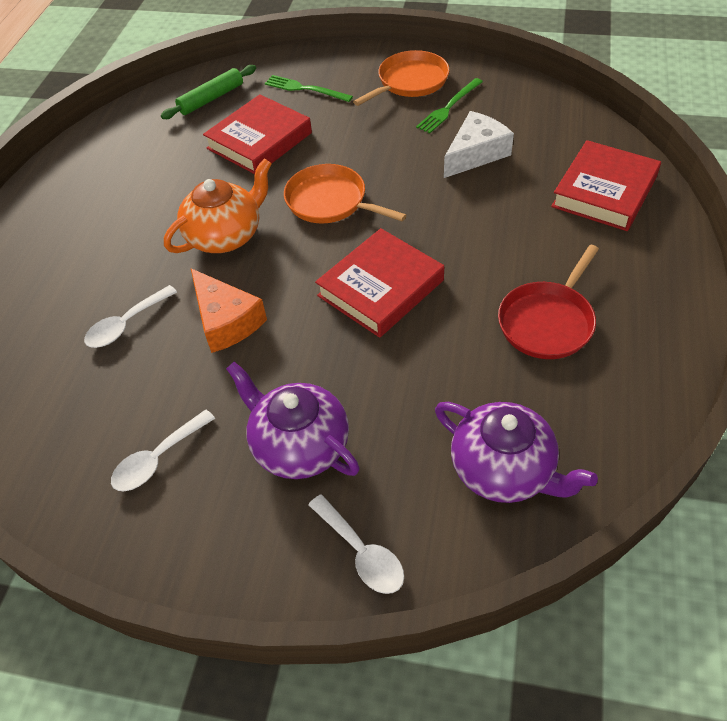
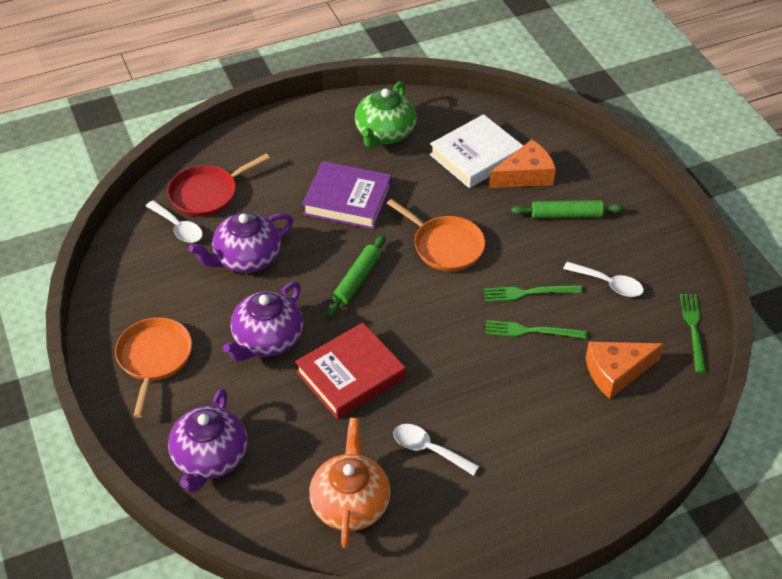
green fork: [265,75,353,102] [416,78,483,133] = 2 -> [484,285,583,302] [485,320,587,339] [680,294,706,373] = 3
green rolling pin: [161,65,256,119] = 1 -> [327,235,385,317] [511,200,624,219] = 2
green teapot: none = 0 -> [355,81,417,148] = 1
orange cheese: [191,268,267,353] = 1 -> [489,140,556,188] [586,342,664,399] = 2
purple book: none = 0 -> [302,161,392,230] = 1
purple teapot: [226,362,360,479] [435,402,598,503] = 2 -> [168,388,247,493] [189,212,293,273] [223,281,303,362] = 3
red book: [203,94,312,174] [315,228,444,338] [551,140,661,231] = 3 -> [295,323,406,419] = 1
white book: none = 0 -> [430,114,523,188] = 1
white cheese: [444,111,514,178] = 1 -> none = 0

